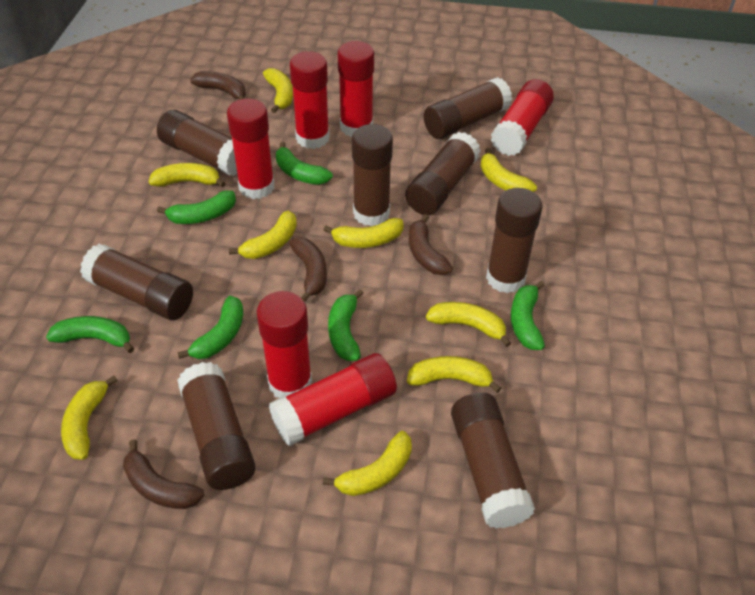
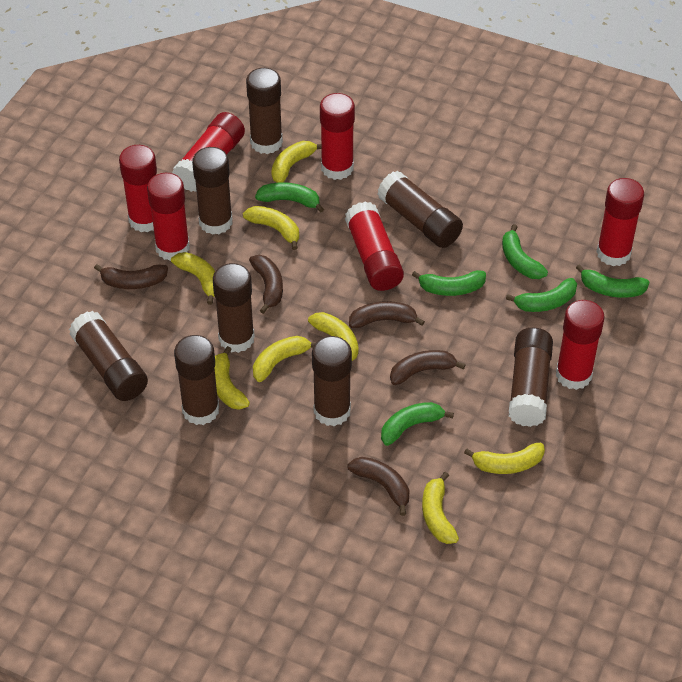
brown banana: [123,439,204,509] [190,71,246,100] [289,237,327,302] [409,214,453,275] = 4 -> [94,264,168,289] [249,255,283,314] [347,457,410,516] [349,301,425,328] [390,350,466,385] = 5
red glue stick: [227,98,275,199] [256,291,312,398] [269,353,397,446] [290,51,330,149] [337,41,374,137] [491,79,554,156] = 6 -> [119,145,157,232] [147,173,190,261] [172,112,245,192] [320,93,355,180] [345,201,404,291] [556,300,605,390] [597,178,644,266] = 7
yellow banana: [61,375,118,460] [149,163,226,187] [229,211,297,259] [263,68,293,113] [323,431,412,496] [324,218,404,248] [407,356,501,393] [426,302,511,347] [480,148,537,192] = 9 -> [171,252,215,305] [215,346,250,410] [243,206,299,250] [253,336,315,382] [271,141,321,183] [308,312,359,361] [422,472,459,544] [464,443,545,474] = 8

